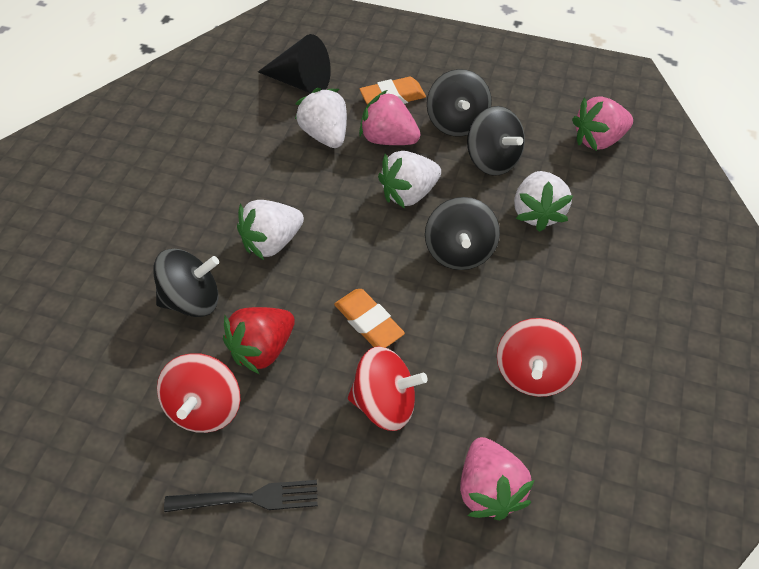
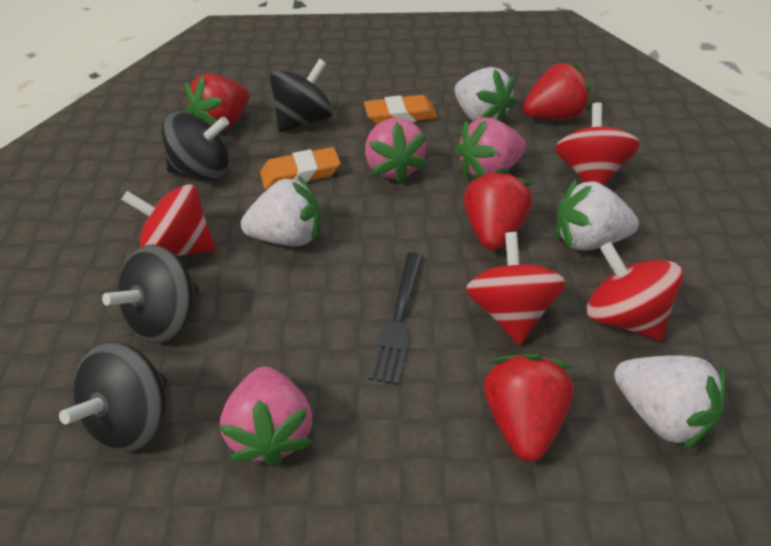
black cone: [258,34,331,93] = 1 -> none = 0
red spinning top: [157,353,241,433] [348,346,427,431] [497,318,582,397] = 3 -> [121,184,216,256] [466,232,566,345] [555,102,640,186] [586,242,683,341] = 4
red strawberry: [223,307,295,374] = 1 -> [185,74,249,131] [464,168,533,250] [484,353,574,462] [523,62,591,120] = 4

